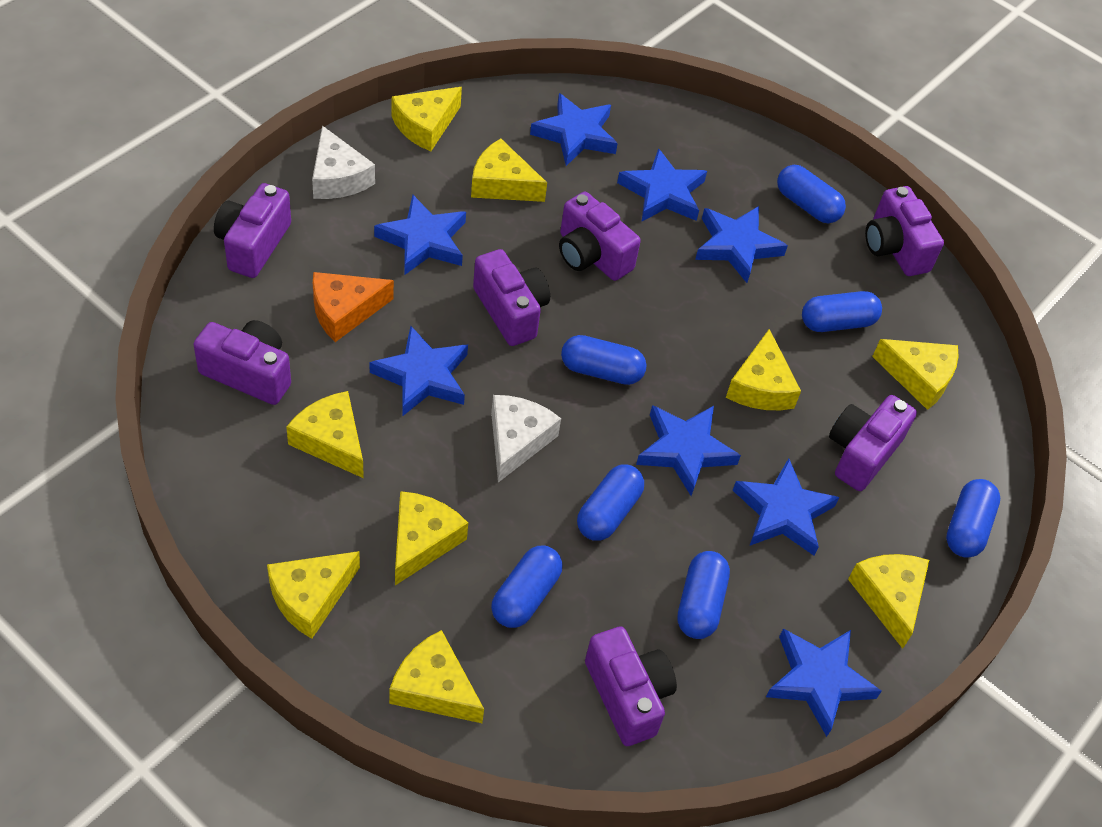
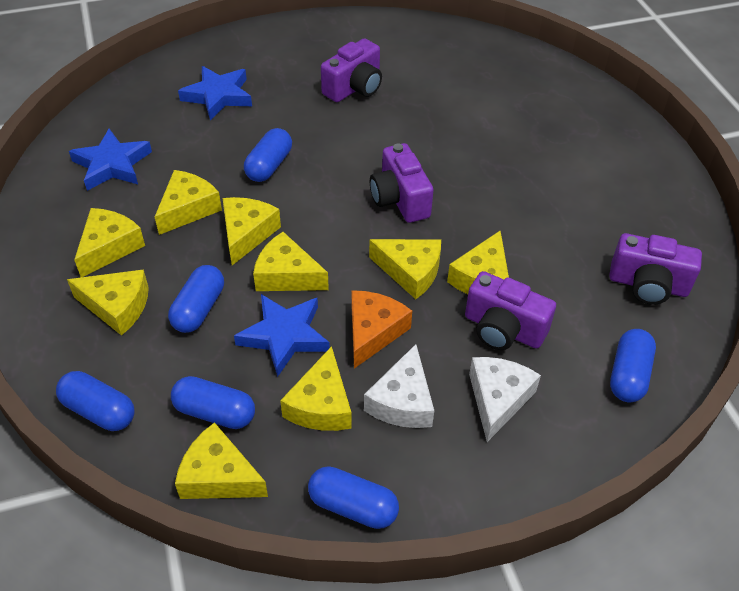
blue capsule: [491,546,563,628] [561,335,646,385] [577,464,644,541] [677,551,730,639] [777,165,846,223] [802,291,882,332] [946,479,1000,558] = 7 -> [56,371,135,431] [168,265,224,333] [171,376,255,429] [244,128,292,182] [308,466,399,529] [610,329,656,402] = 6
blue star: [370,326,468,417] [374,195,466,275] [530,93,618,166] [617,148,707,221] [636,405,741,496] [695,206,788,283] [733,458,840,556] [766,628,882,737] = 8 -> [69,129,152,191] [178,66,252,120] [234,294,330,377] = 3
purple camera: [193,320,291,405] [214,183,291,278] [473,249,550,346] [559,192,641,281] [585,626,677,746] [829,395,917,491] [865,186,944,276] = 7 -> [321,39,382,102] [370,143,433,223] [465,271,556,350] [609,233,702,305] = 4

